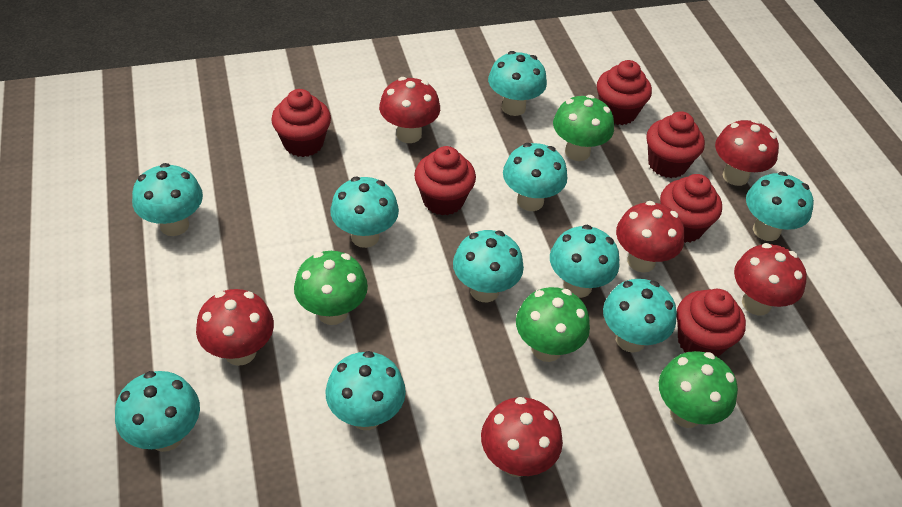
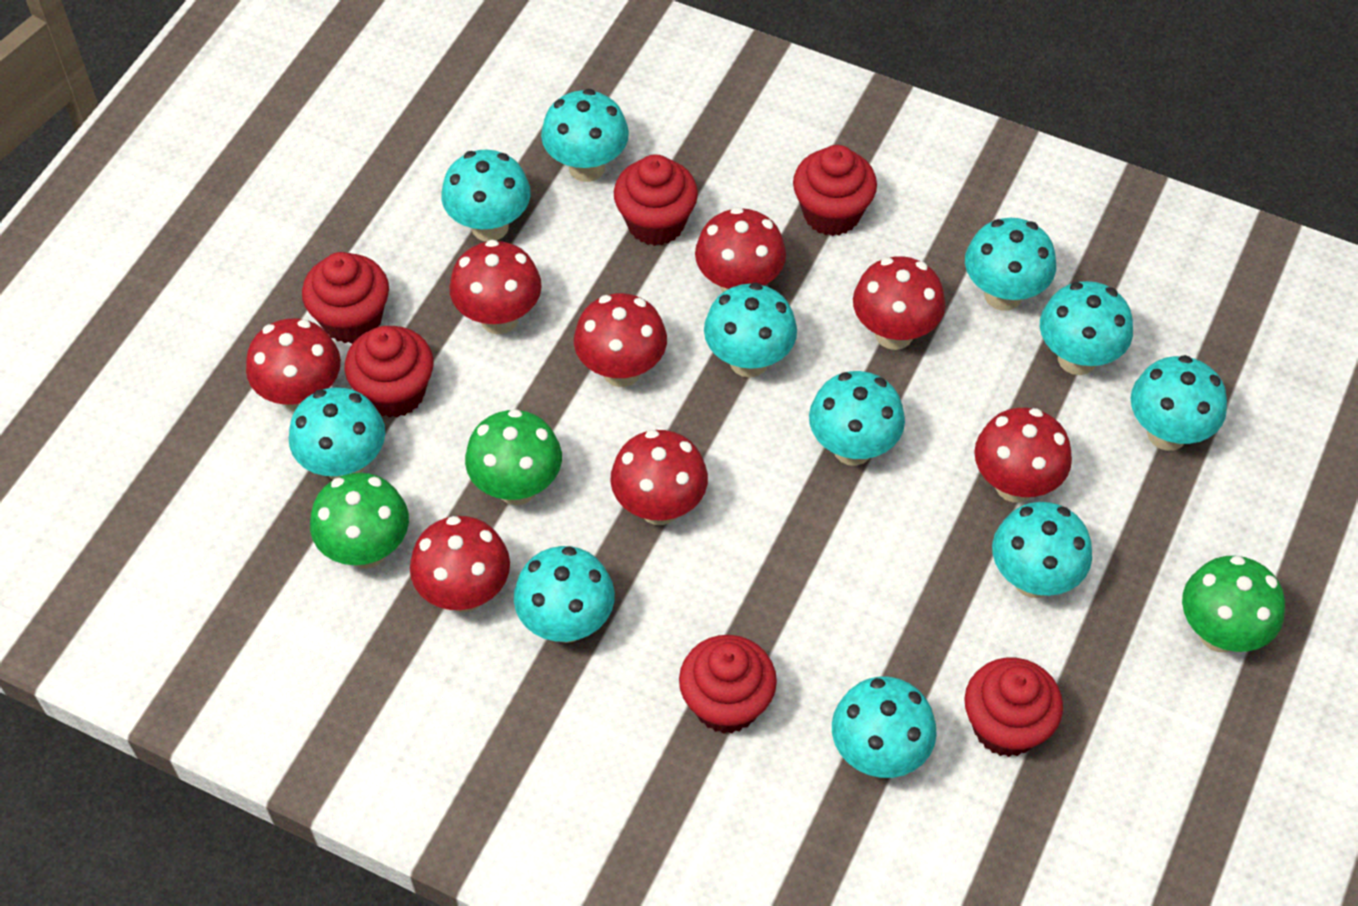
green mushroom: [294,251,368,325] [516,287,590,362] [553,95,614,161] [659,351,738,428] = 4 -> [310,473,409,569] [465,409,562,505] [1182,556,1285,652] = 3
red mushroom: [196,289,274,366] [379,77,440,143] [481,397,563,477] [616,201,684,273] [715,119,779,186] [734,243,807,315] = 6 -> [246,319,341,412] [410,516,510,612] [449,240,542,334] [574,293,667,387] [610,430,708,525] [695,207,786,293] [853,256,945,350] [974,408,1072,503] = 8
turquoise mushroom: [115,371,200,452] [132,163,203,236] [325,351,406,430] [330,177,399,248] [453,230,524,302] [488,51,547,116] [503,143,567,211] [550,225,619,298] [603,279,677,353] [746,172,814,241] = 10 -> [289,387,385,480] [441,150,531,242] [514,546,615,643] [541,89,629,182] [704,283,797,378] [809,371,905,466] [832,676,937,778] [965,218,1056,311] [992,502,1092,598] [1040,281,1133,375] [1130,355,1227,451] = 11

